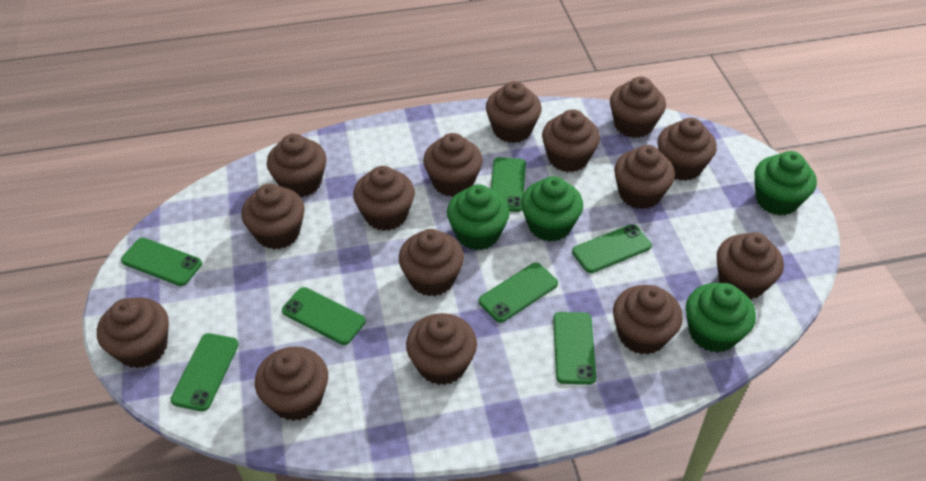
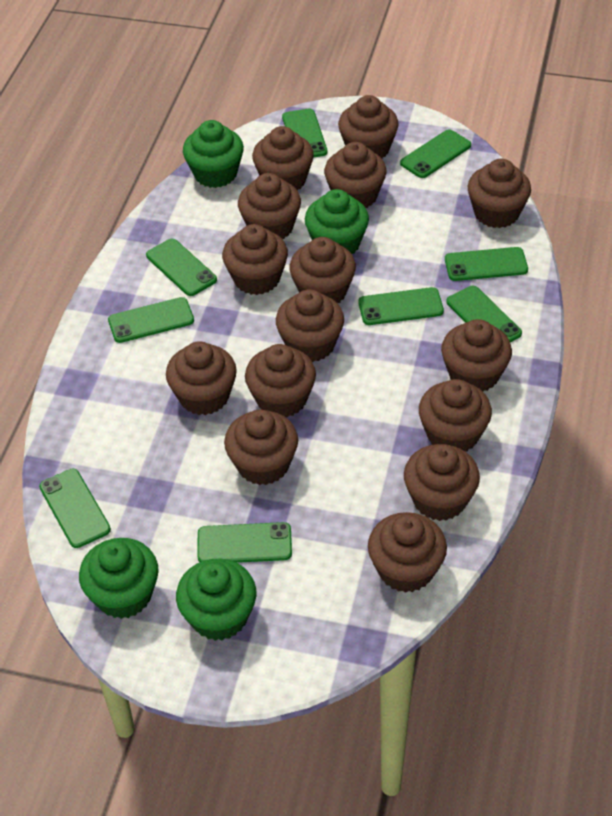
green phone: [121,238,202,286] [171,333,239,411] [282,287,365,345] [479,263,558,323] [491,157,526,212] [553,312,596,384] [572,224,652,273] = 7 -> [39,469,111,548] [108,297,194,343] [146,239,217,296] [197,522,292,563] [282,109,327,158] [358,287,444,325] [400,129,471,178] [445,247,528,281] [446,286,522,342] = 9

